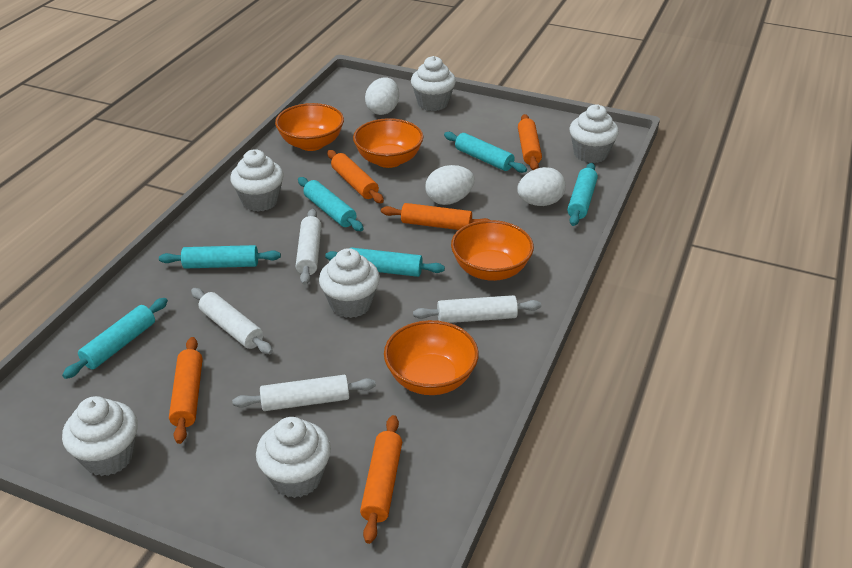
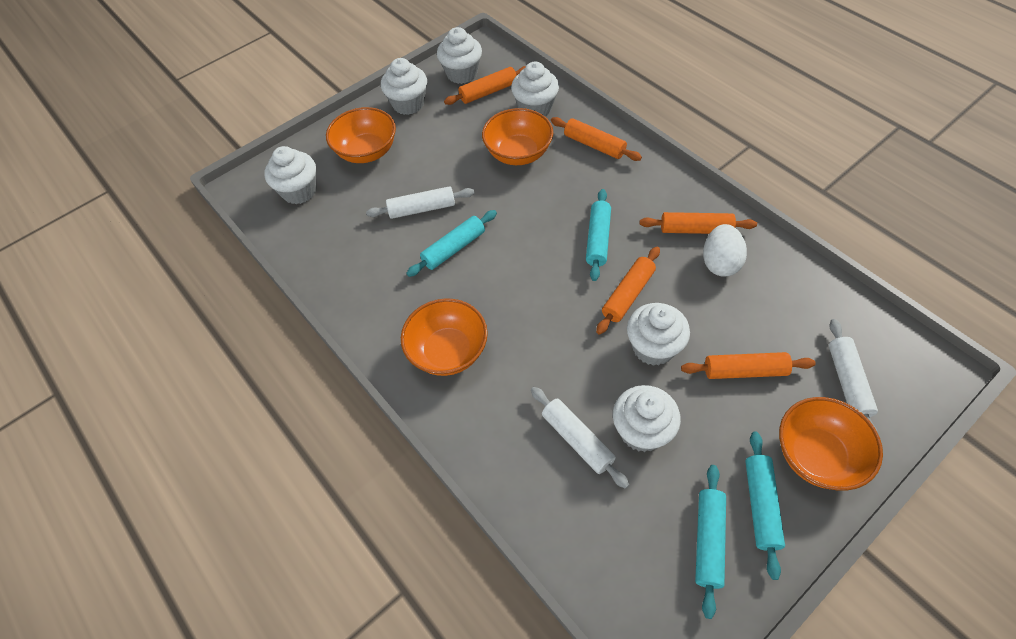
turquoise rolling pin: [62,298,168,379] [159,245,281,269] [298,177,364,231] [325,248,445,277] [444,132,527,173] [567,163,598,226] = 6 -> [406,210,497,277] [586,189,611,281] [695,465,726,619] [745,432,785,580] = 4
white egg: [365,78,399,115] [425,165,475,205] [517,167,566,206] = 3 -> [703,224,747,276] = 1
white rolling pin: [191,288,273,354] [232,375,376,411] [296,209,321,285] [413,295,541,323] = 4 -> [366,186,475,219] [531,387,629,489] [829,319,878,433] = 3

